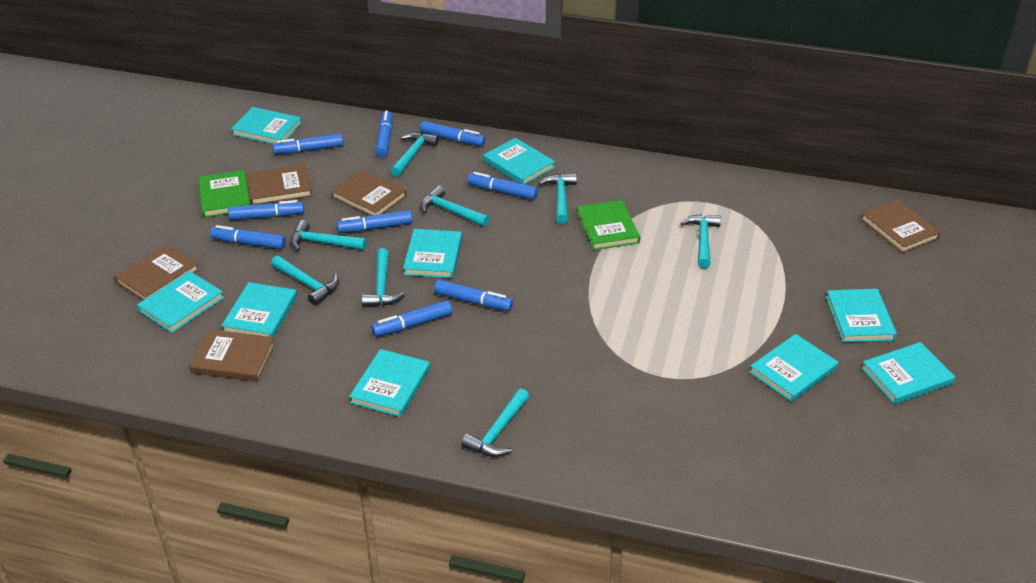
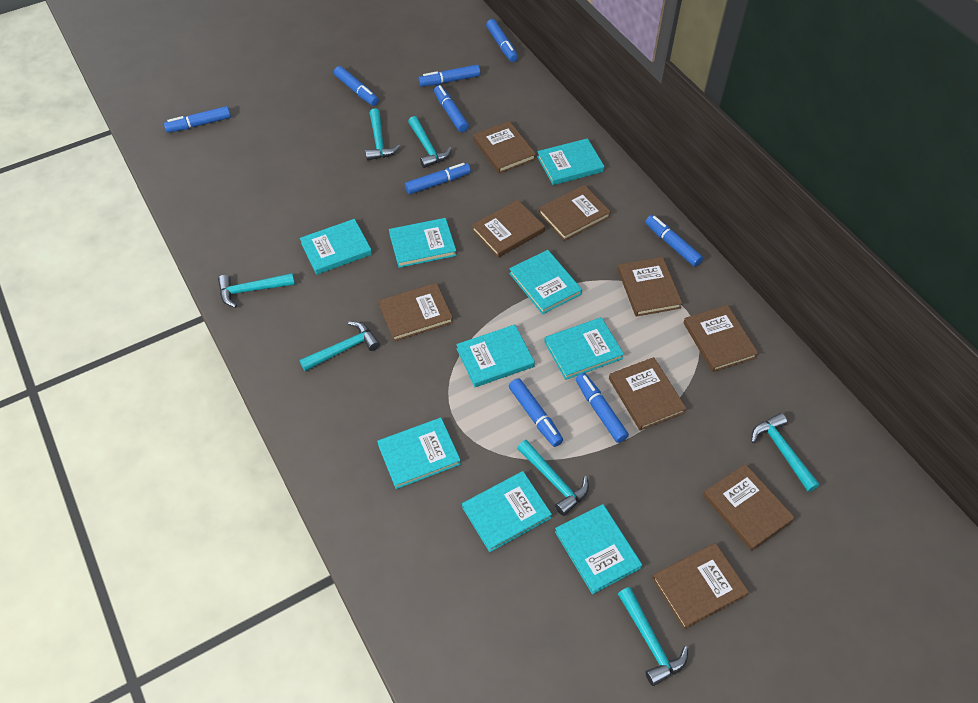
brown book: [114,244,199,300] [189,329,276,381] [247,164,312,205] [331,169,407,216] [860,200,941,253] = 5 -> [378,283,453,341] [472,200,545,258] [473,121,536,173] [538,185,611,241] [609,357,687,431] [618,257,683,317] [652,543,749,629] [683,305,759,372] [703,464,795,551] = 9
green book: [198,170,250,218] [577,200,640,250] = 2 -> none = 0
turquoise hammer: [271,255,339,305] [290,220,367,251] [362,248,405,307] [390,132,439,177] [421,186,489,227] [461,388,530,457] [539,173,577,224] [681,214,721,269] = 8 -> [218,273,295,308] [299,321,380,371] [365,108,400,161] [408,116,452,168] [517,440,589,516] [618,587,688,686] [752,413,820,492] = 7

